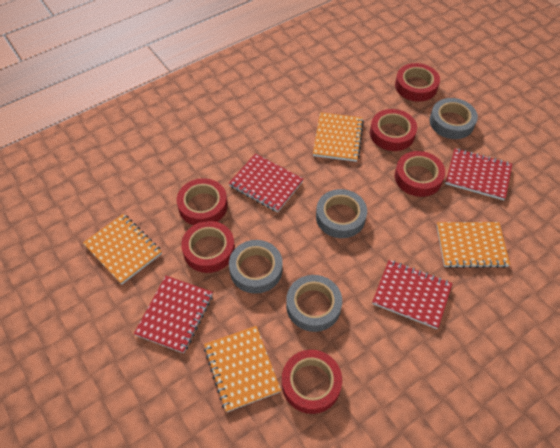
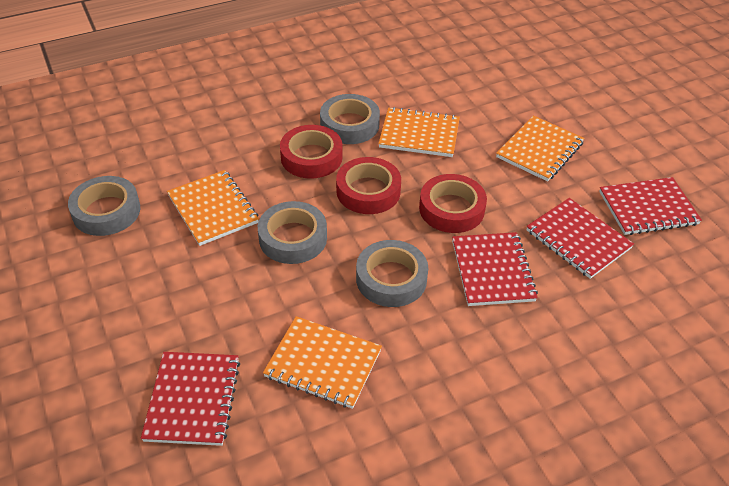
red tape: [177,178,228,225] [181,221,235,273] [282,350,342,414] [370,109,417,151] [395,63,440,102] [395,151,445,197] = 6 -> [280,125,343,179] [336,157,401,214] [419,174,487,233] = 3

